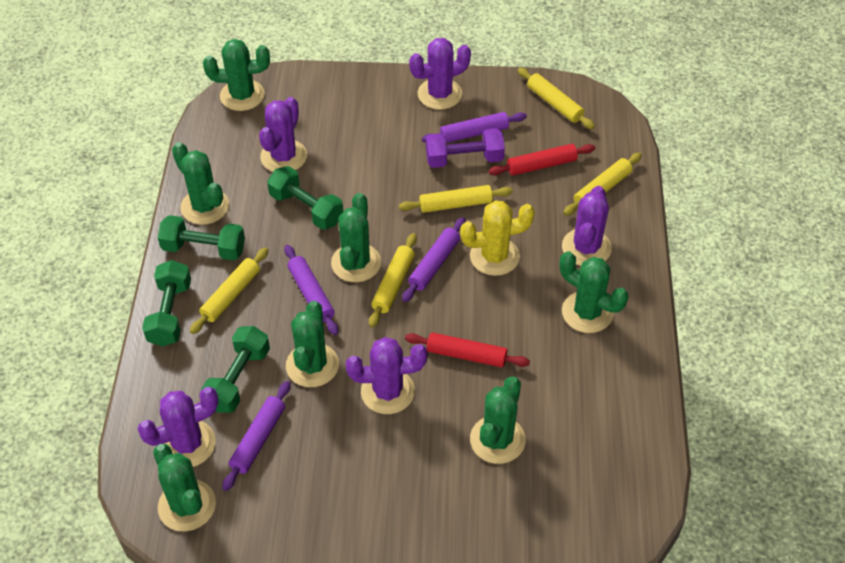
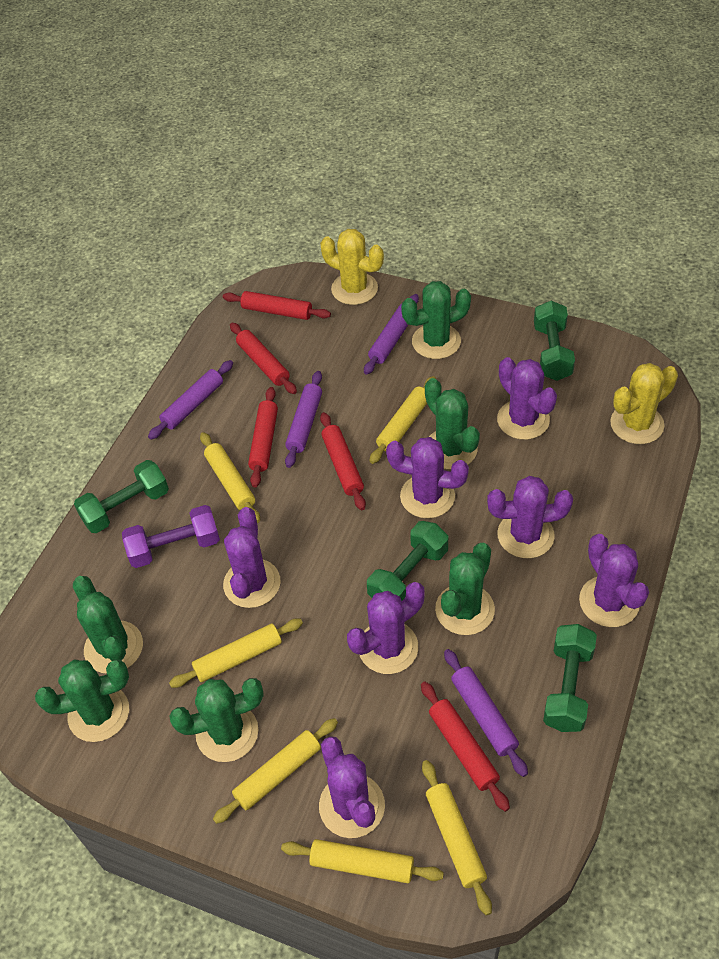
green cactus: [153,444,216,532] [172,142,229,225] [203,39,270,111] [286,301,339,387] [331,193,381,282] [470,376,526,464] [560,251,629,333] = 7 -> [35,660,129,742] [73,576,143,674] [169,678,264,762] [401,281,471,359] [425,378,480,470] [435,543,495,635] = 6
purple cactus: [138,387,219,467] [259,97,307,172] [346,337,427,414] [409,38,471,110] [562,186,612,266] = 5 -> [223,507,280,608] [319,736,385,838] [347,582,424,674] [386,437,469,518] [487,476,573,558] [497,357,557,440] [579,534,649,627] = 7
red rolling pin: [405,332,530,367] [489,144,595,176] = 2 -> [223,291,331,320] [230,323,297,394] [248,387,278,487] [320,412,366,510] [421,681,510,812] = 5
yellow cactus: [460,200,535,276] = 1 -> [320,229,384,305] [610,363,678,444] = 2
yellow rolling pin: [190,248,268,334] [369,233,417,327] [399,185,513,213] [518,68,595,129] [563,153,642,216] = 5 -> [169,619,303,688] [200,432,260,523] [213,718,338,824] [281,839,444,883] [370,376,436,464] [422,760,492,916] = 6

